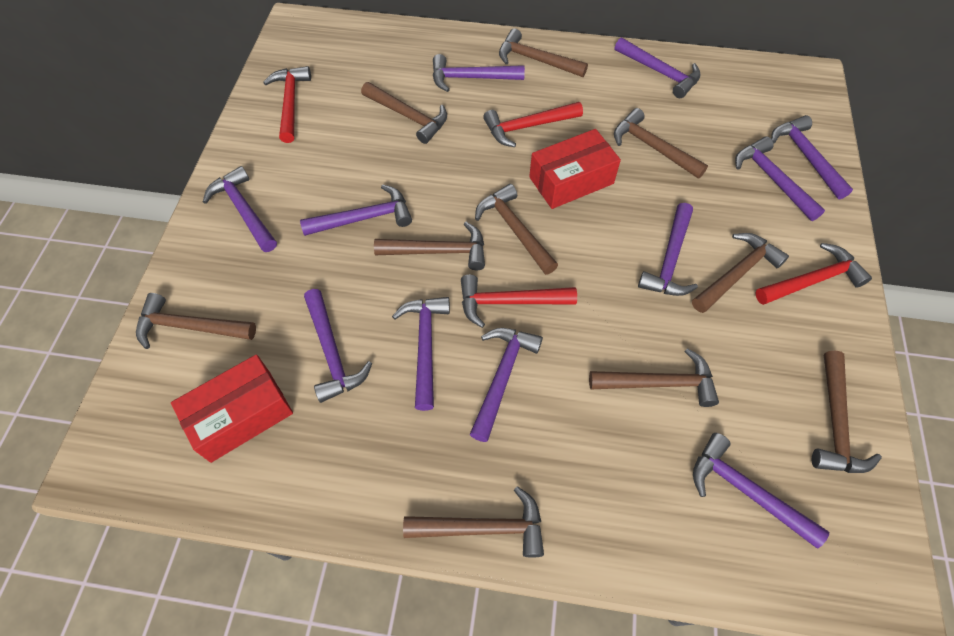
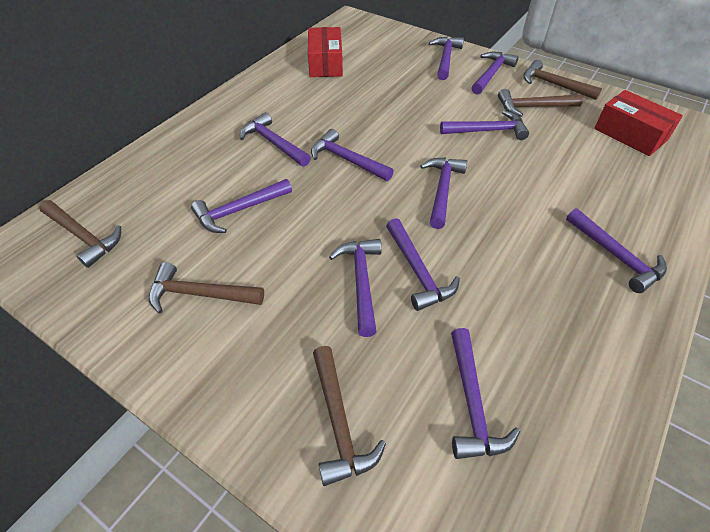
brown hammer: [136,293,256,349] [361,82,447,144] [374,222,485,270] [403,486,544,557] [475,184,558,275] [499,28,588,77] [589,348,719,407] [614,108,708,179] [692,233,789,313] [812,351,882,473] = 10 -> [39,200,121,268] [149,262,264,314] [313,346,386,486] [498,89,583,117] [524,60,602,100] = 5
red hammer: [263,66,311,143] [461,275,577,328] [483,102,583,147] [755,243,872,305] = 4 -> none = 0

